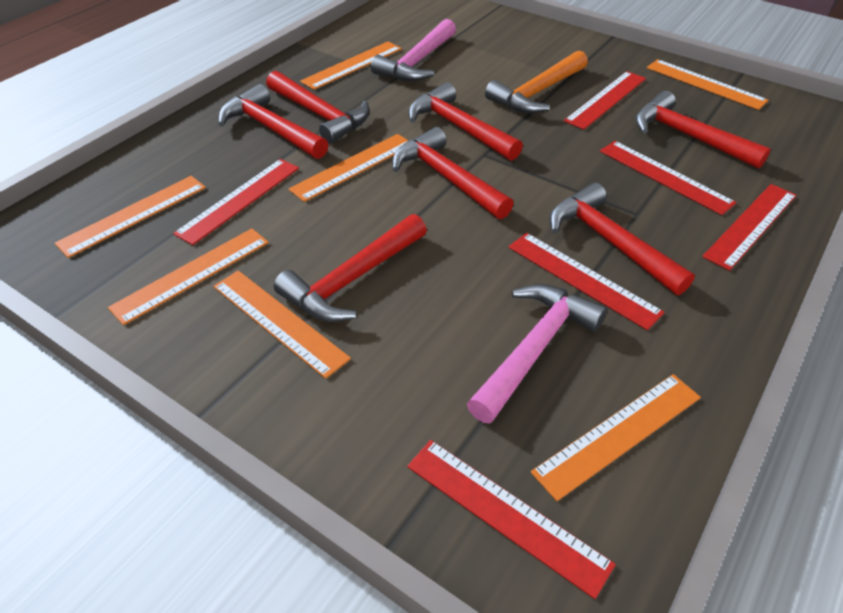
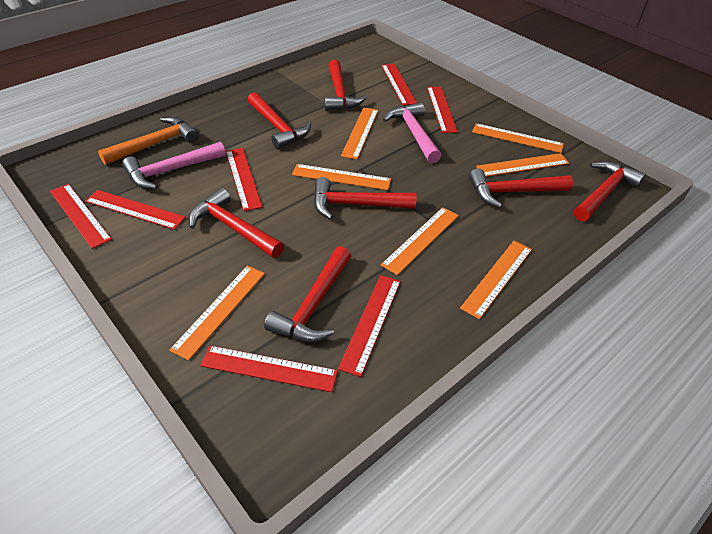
red ruler: [173,159,299,245] [407,440,616,599] [509,233,665,330] [564,71,646,130] [600,141,737,215] [702,184,797,271] = 6 -> [50,184,112,249] [85,190,186,230] [200,346,338,392] [226,148,262,211] [338,275,401,377] [381,64,417,106] [427,87,458,133] = 7

